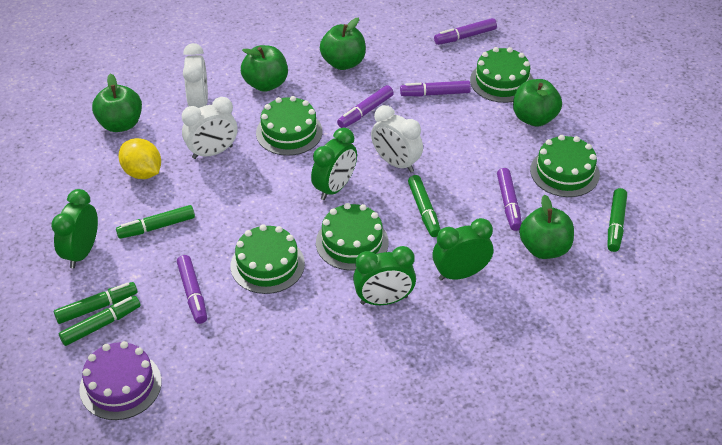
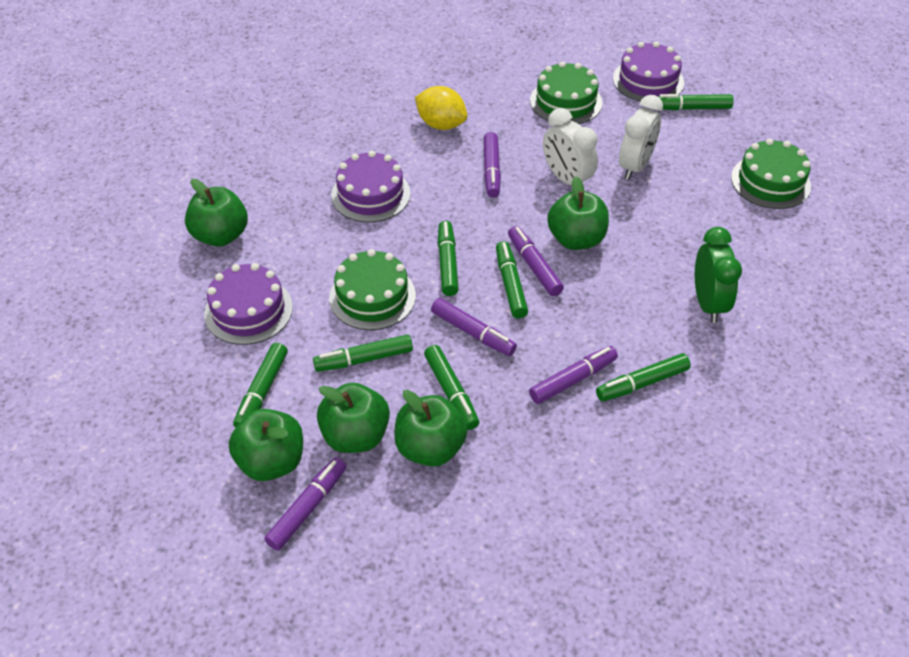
green cake: [231,224,305,294] [256,96,323,156] [316,203,389,271] [470,47,533,103] [530,135,600,197] = 5 -> [329,249,416,330] [530,61,603,124] [731,138,811,209] = 3
green clock: [51,189,98,268] [311,128,357,200] [353,246,416,305] [432,218,493,281] = 4 -> [695,227,742,323] = 1
green marker: [54,282,138,324] [59,296,141,346] [116,205,195,239] [408,175,441,237] [608,188,627,252] = 5 -> [233,343,288,428] [313,334,413,372] [424,345,479,430] [438,221,459,296] [496,241,528,319] [596,353,691,401] [658,94,734,110] = 7
purple cake: [79,341,162,420] = 1 -> [204,263,293,345] [331,151,410,223] [613,41,684,101] = 3
white clock: [182,97,237,159] [183,43,208,108] [371,105,423,172] = 3 -> [543,108,598,187] [619,95,663,180] = 2

